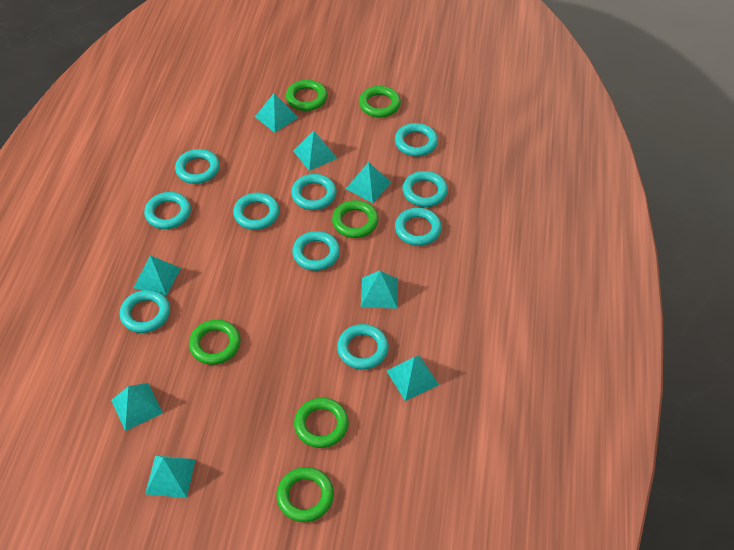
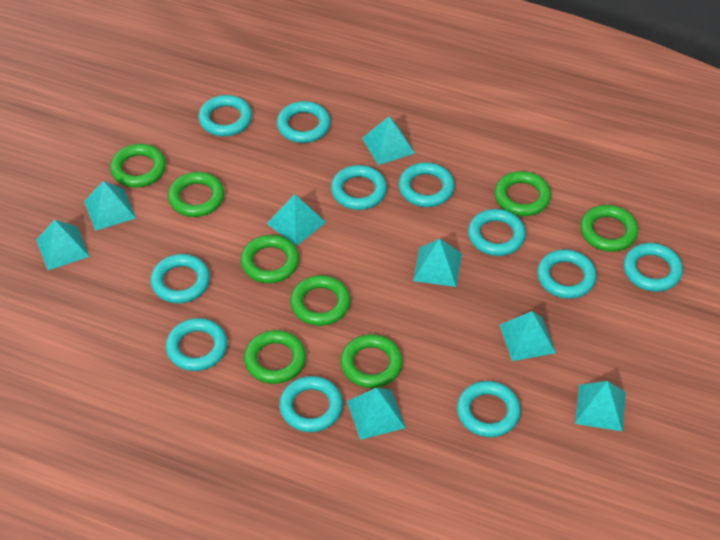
green ring: [189,319,240,365] [276,467,334,522] [286,80,327,111] [294,398,349,448] [332,200,379,238] [359,86,401,118] = 6 -> [110,144,166,188] [167,172,224,217] [240,235,299,283] [244,330,306,384] [290,275,350,326] [340,334,402,388] [494,171,551,216] [580,205,638,252] = 8
turquoise ring: [120,290,170,333] [144,192,191,229] [175,149,220,184] [233,192,279,230] [291,174,337,210] [292,231,340,271] [337,324,389,370] [395,123,438,156] [395,208,442,246] [402,171,448,207] = 10 -> [150,254,210,303] [165,318,227,371] [198,95,252,136] [276,101,330,143] [279,376,343,432] [331,165,387,210] [398,162,454,207] [456,381,520,437] [468,209,526,256] [537,249,596,299] [623,243,683,292] = 11

